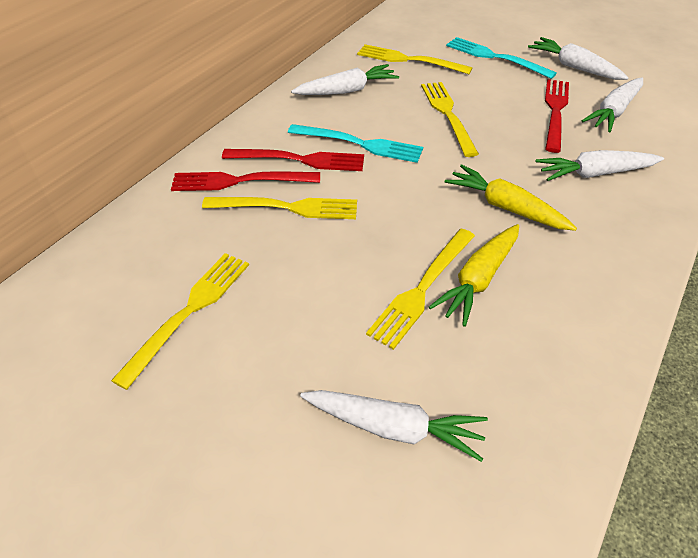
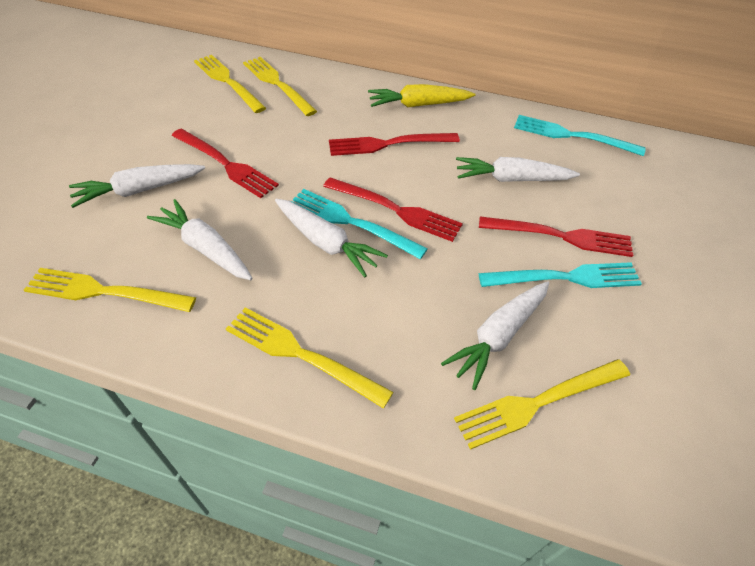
red fork: [171,171,320,191] [222,149,364,171] [545,79,569,153] = 3 -> [172,129,279,198] [323,177,463,242] [329,133,460,156] [479,216,633,257] = 4
turquoise fork: [288,124,423,163] [446,37,557,79] = 2 -> [291,189,428,259] [479,262,642,288] [514,115,646,156] = 3
yellow carrot: [429,224,519,327] [445,164,577,231] = 2 -> [368,84,475,107] = 1

